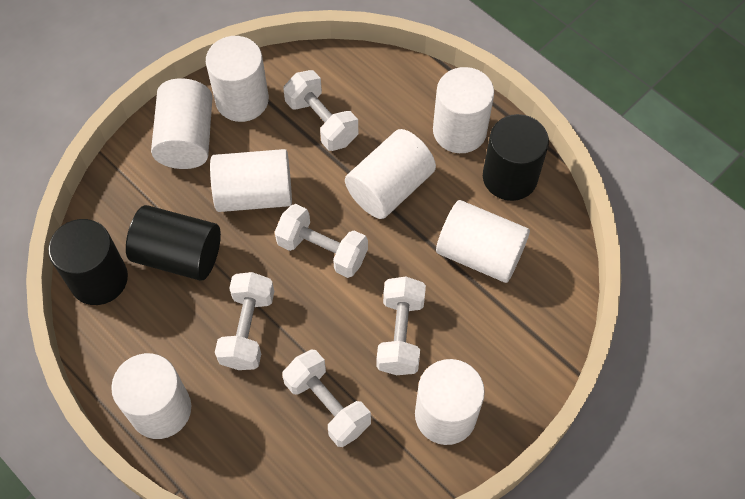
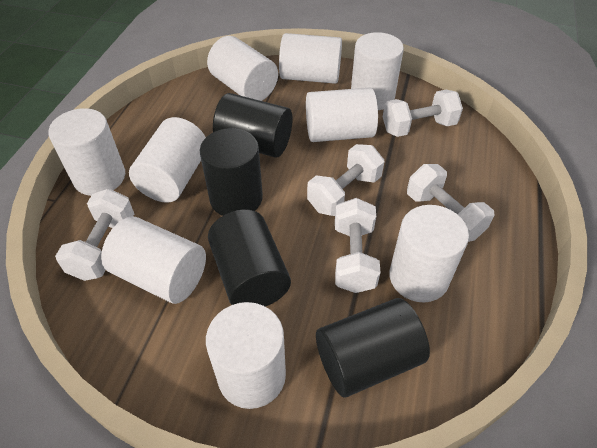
black cylinder: [48,219,128,305] [126,205,221,281] [483,114,549,201] = 3 -> [200,128,263,216] [208,209,291,307] [213,93,292,158] [316,298,430,398] = 4
white cylinder: [111,353,191,439] [151,78,213,169] [206,36,269,122] [210,149,292,212] [345,129,436,219] [415,359,485,445] [433,67,494,153] [436,200,530,283] = 8 -> [48,108,125,196] [101,216,206,304] [129,117,206,203] [206,302,286,409] [207,36,278,101] [279,33,342,84] [306,88,378,142] [351,32,404,110] [389,205,469,302] = 9

